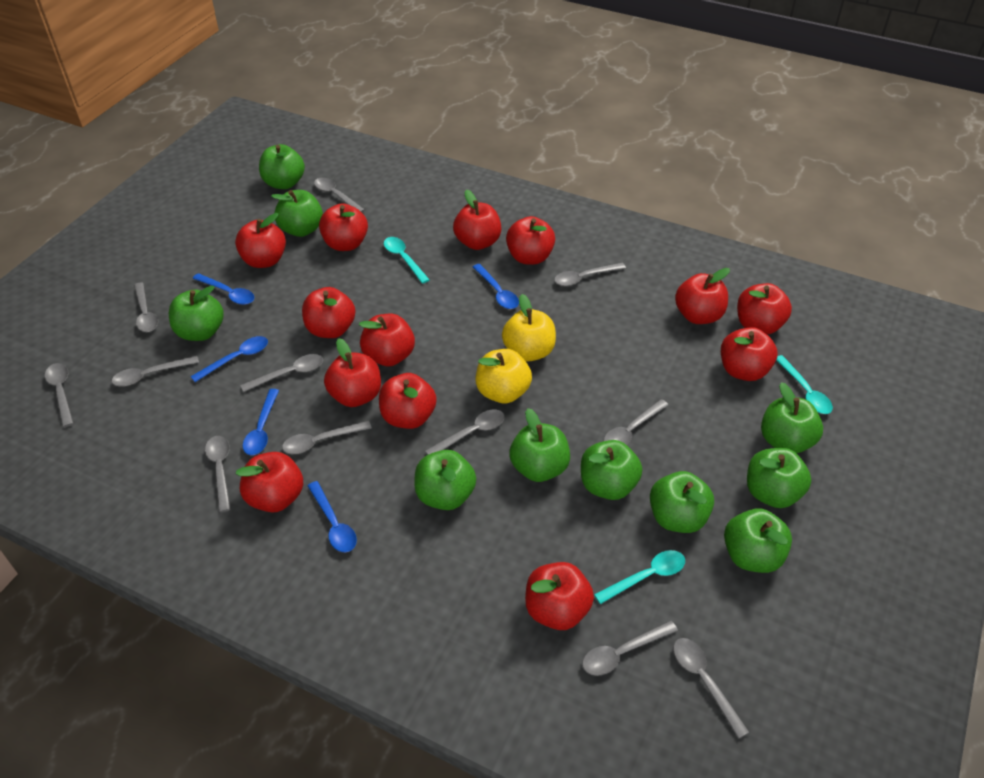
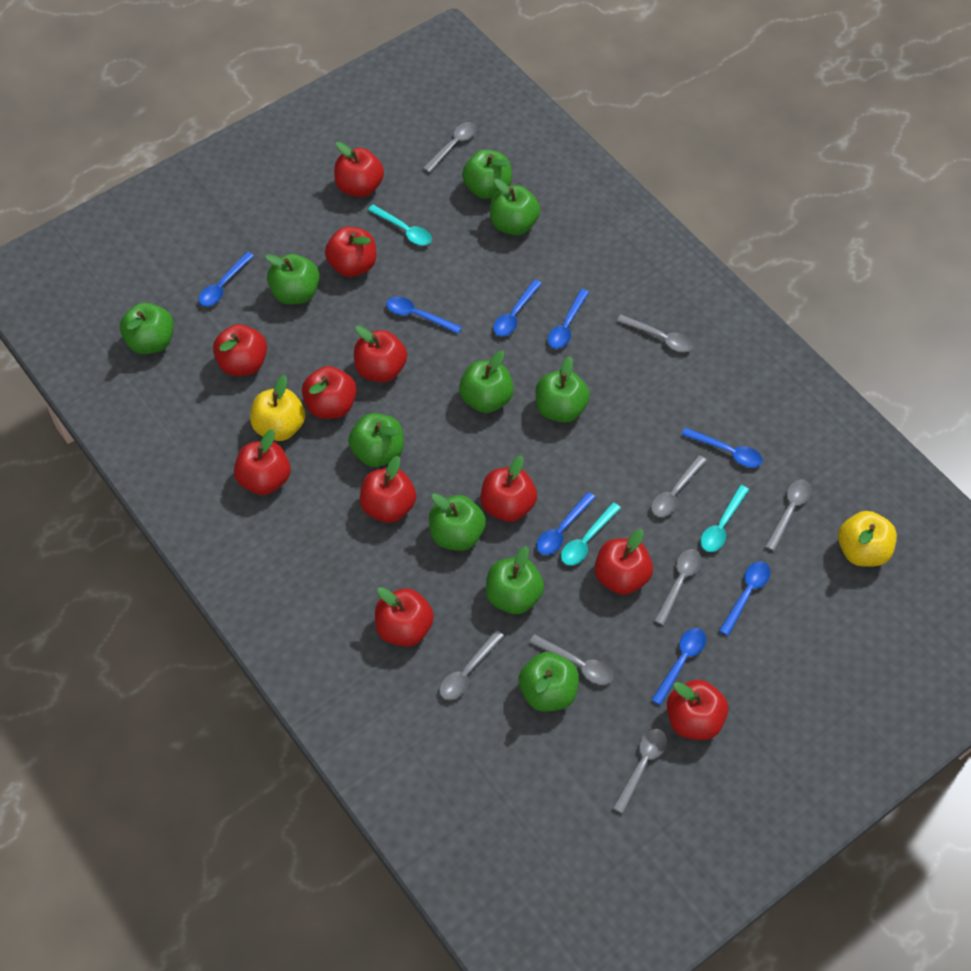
blue spoon: [190,336,268,382] [193,273,254,305] [243,389,279,455] [308,481,357,552] [473,264,519,309] = 5 -> [199,252,254,307] [386,297,462,334] [493,279,542,336] [536,492,596,555] [548,289,589,349] [651,628,706,705] [681,427,763,468] [719,561,771,636] = 8
grey spoon: [45,363,74,427] [112,356,199,387] [134,282,158,332] [205,436,231,512] [240,354,323,392] [282,421,372,454] [314,177,365,212] [425,409,505,455] [554,263,626,286] [582,621,678,676] [604,399,668,445] [673,638,749,739] = 12 -> [423,122,477,173] [440,630,504,700] [529,634,613,685] [613,729,667,814] [617,315,693,352] [651,455,707,517] [654,549,702,625] [765,479,812,551] = 8
red apple: [235,213,286,268] [236,452,303,513] [302,287,355,338] [319,203,368,251] [324,338,381,407] [359,314,415,366] [379,373,437,429] [453,189,501,250] [506,216,555,265] [525,562,594,630] [675,268,730,324] [721,327,777,381] [737,283,792,335] = 13 -> [213,324,267,376] [234,429,291,495] [302,366,357,419] [325,226,376,277] [334,142,384,197] [354,326,407,382] [360,456,416,523] [375,587,434,647] [481,455,537,522] [594,529,653,595] [667,680,728,740] = 11

